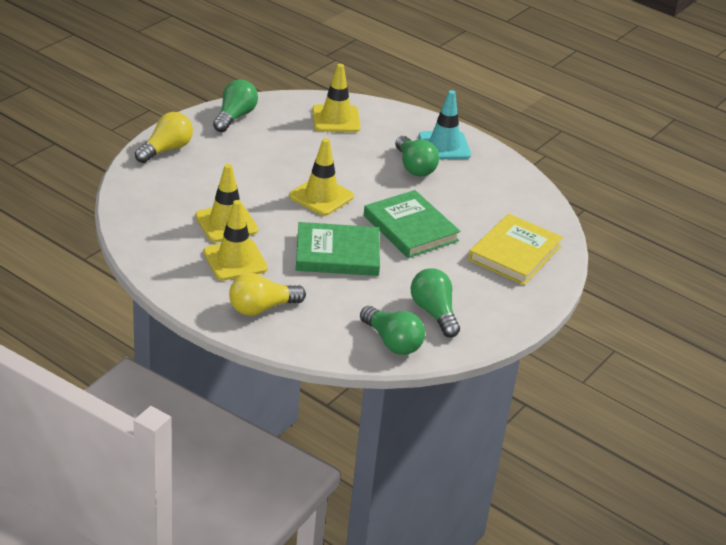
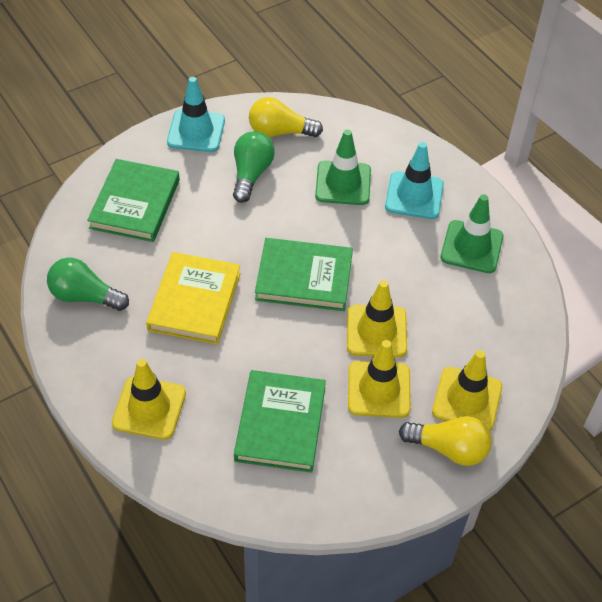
green book: [296,222,380,276] [364,190,460,258] = 2 -> [87,159,180,242] [234,370,326,473] [255,238,353,311] = 3
green light bulb: [213,79,258,132] [360,306,425,355] [395,136,439,176] [411,268,460,337] = 4 -> [47,257,129,311] [233,131,275,203] = 2
green traffic cone: none = 0 -> [315,129,371,205] [441,194,503,273] = 2
turquoise traffic cone: [419,90,471,159] = 1 -> [167,77,225,152] [385,142,444,219] = 2

